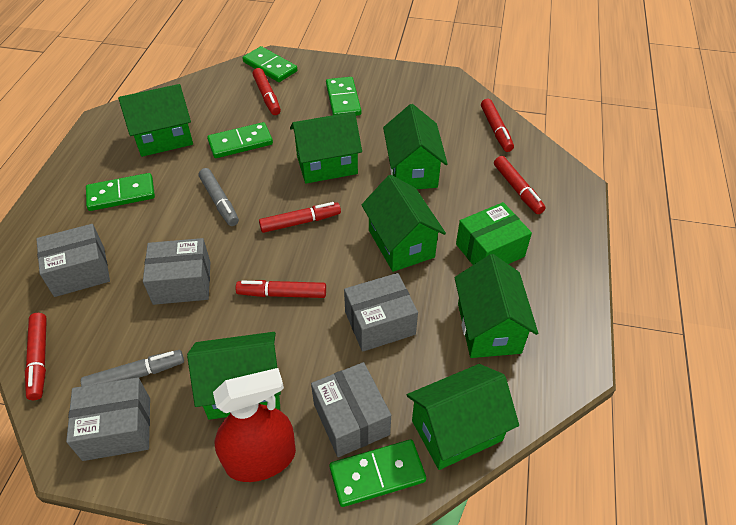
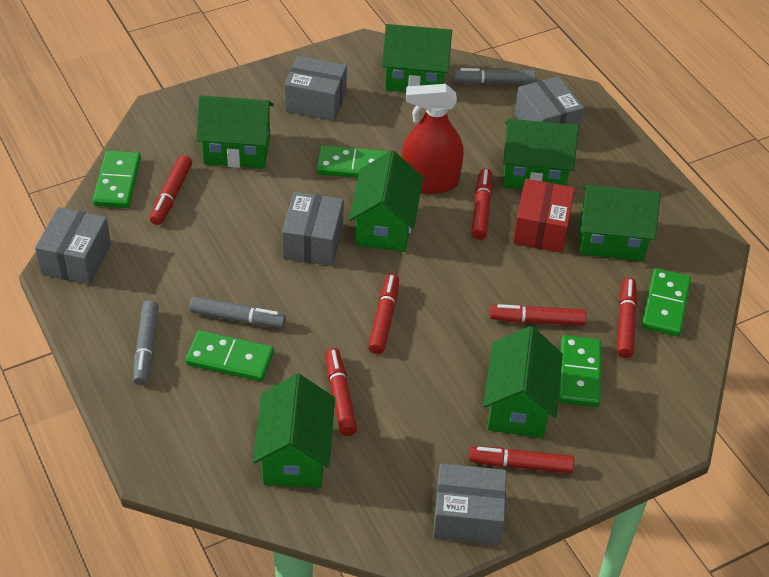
green box: [456,202,532,265] = 1 -> none = 0
grey marker: [81,350,184,386] [199,168,239,226] = 2 -> [133,300,159,385] [189,296,286,328] [454,68,536,84] = 3
red box: none = 0 -> [513,179,575,253] = 1
red marker: [25,313,47,400] [236,280,326,298] [253,68,281,115] [259,202,341,233] [481,99,514,152] [494,156,546,214] = 6 -> [150,155,192,225] [325,348,357,436] [368,274,399,354] [469,447,574,473] [471,168,492,240] [490,304,586,326] [617,278,637,358] = 7

